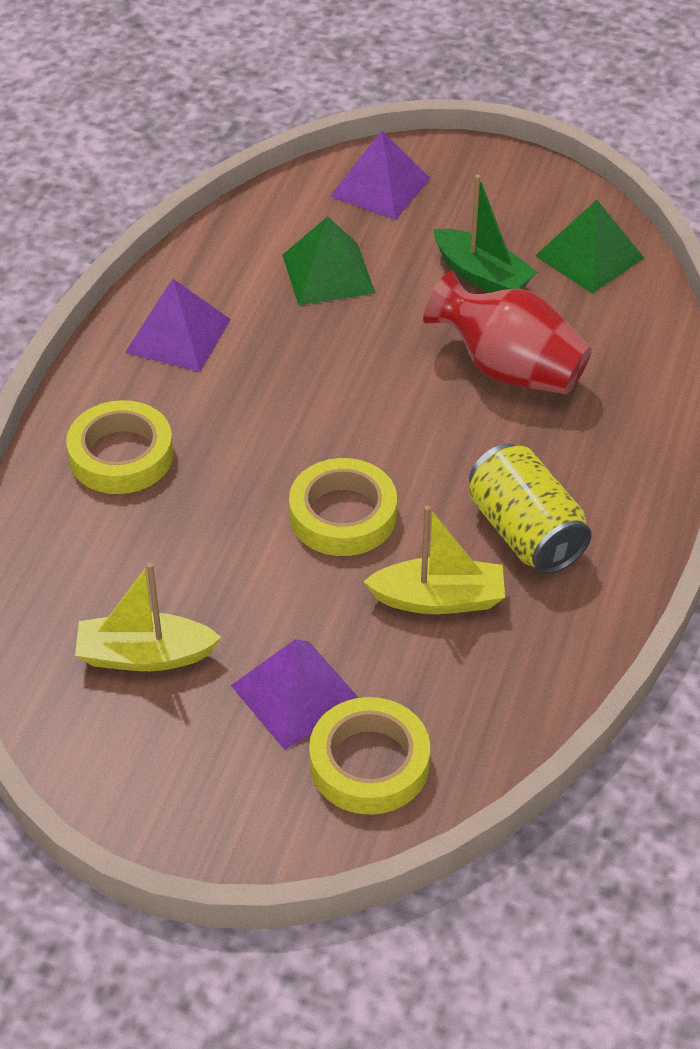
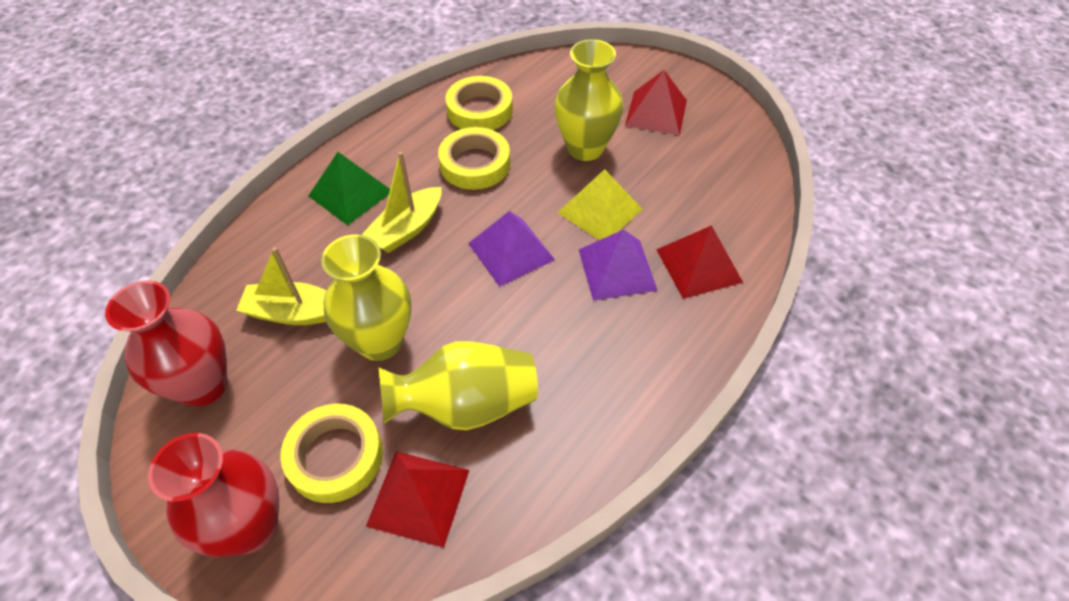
green boat: [433,175,537,293] = 1 -> none = 0
green pyramid: [283,217,375,305] [535,200,644,293] = 2 -> [308,152,390,225] = 1
purple pyramid: [125,279,231,372] [231,639,359,750] [330,130,430,220] = 3 -> [468,211,555,287] [579,229,658,301] = 2
red pyramid: none = 0 -> [366,452,469,548] [625,70,687,135] [656,225,743,299] = 3
red vase: [423,271,592,394] = 1 -> [105,280,228,407] [148,433,279,557] = 2
yellow can: [469,444,592,574] = 1 -> none = 0
yellow pyramid: none = 0 -> [557,169,642,240] = 1
yellow vase: none = 0 -> [321,235,411,361] [378,341,538,430] [554,39,623,161] = 3

